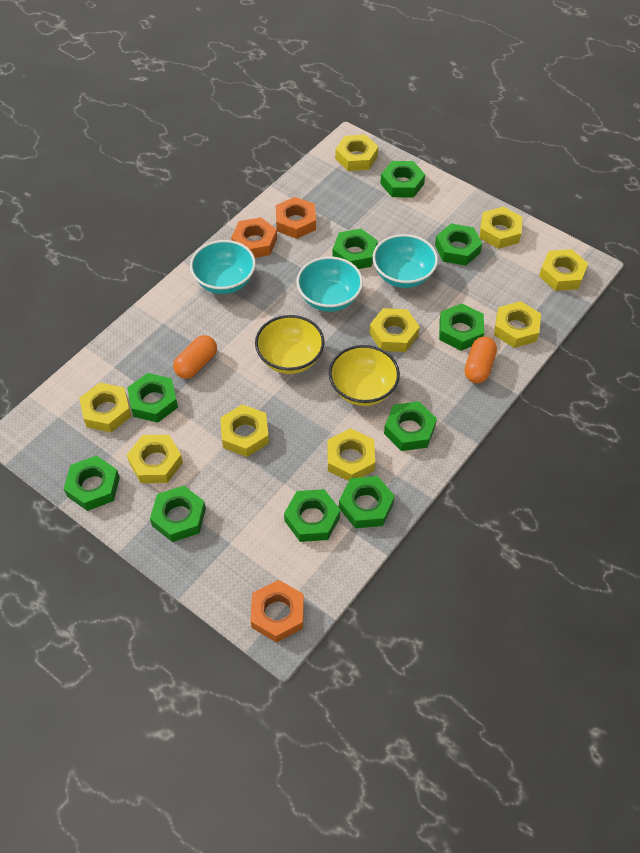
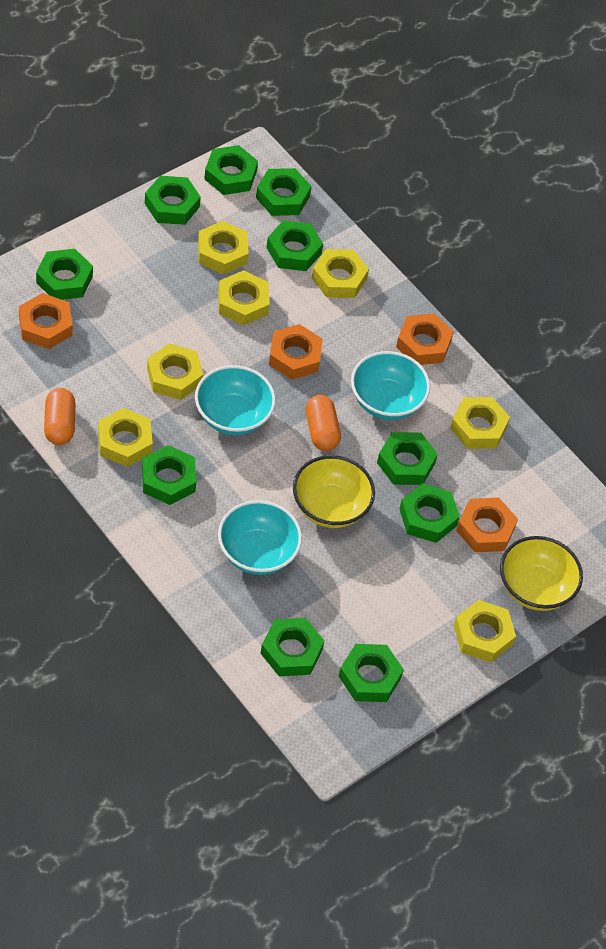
orange nut: [231,217,277,258] [250,580,304,642] [276,197,316,239] = 3 -> [19,293,73,349] [269,324,323,380] [396,313,454,365] [456,498,518,552] = 4
yellow nut: [79,383,131,432] [127,435,183,483] [220,404,269,457] [327,428,375,481] [335,135,378,171] [369,308,420,352] [479,207,523,249] [494,301,541,348] [539,249,588,291] = 9 -> [98,408,153,467] [147,343,203,400] [198,221,249,275] [218,270,269,325] [312,249,369,298] [450,397,510,449] [454,600,516,662] = 7

